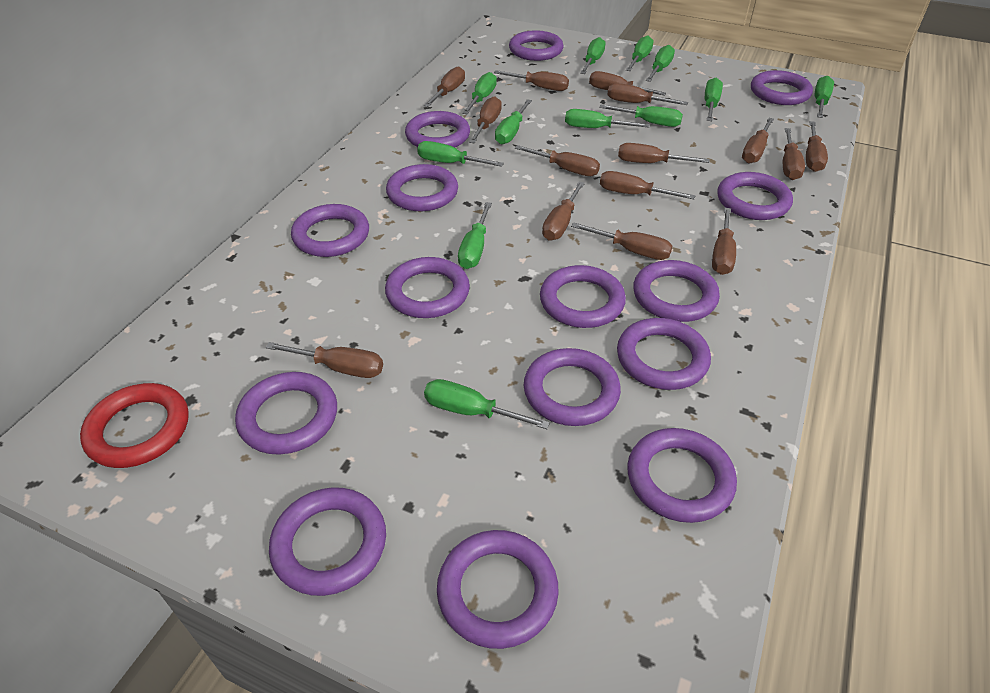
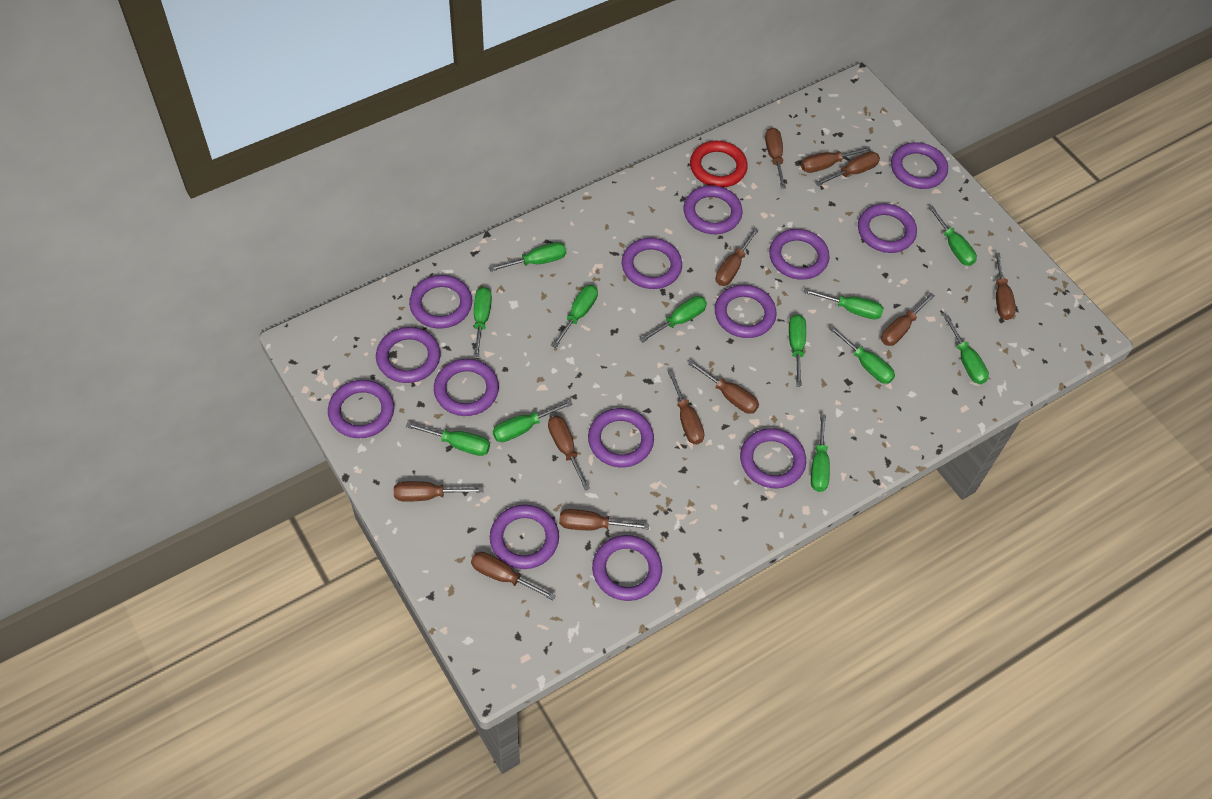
brown screwdriver: [265,342,383,378] [424,66,465,107] [469,96,502,143] [494,70,569,91] [515,145,600,176] [542,181,585,241] [571,222,672,260] [589,71,666,96] [600,171,695,199] [607,83,688,105] [618,143,710,163] [712,208,736,275] [742,118,774,164] [783,128,805,180] [806,121,828,172] = 15 -> [394,481,484,502] [471,552,556,601] [548,416,590,491] [559,509,649,530] [668,371,704,444] [688,360,759,414] [716,228,759,286] [765,127,786,188] [801,147,871,173] [815,151,880,186] [881,293,935,346] [995,253,1016,320] = 12
purple ring: [235,372,337,455] [269,487,386,596] [291,204,369,257] [385,257,470,318] [386,164,458,211] [405,111,470,147] [437,530,559,649] [509,30,564,61] [524,348,621,426] [540,265,626,328] [617,318,711,390] [627,428,737,523] [633,260,720,322] [718,172,793,220] [751,70,813,105] = 15 -> [328,380,394,438] [376,327,441,383] [409,275,472,328] [434,359,499,416] [490,505,559,569] [588,408,654,467] [592,535,662,601] [622,238,682,289] [684,185,743,234] [715,285,777,338] [740,428,806,488] [769,229,829,280] [858,204,917,253] [891,142,948,189] = 14

